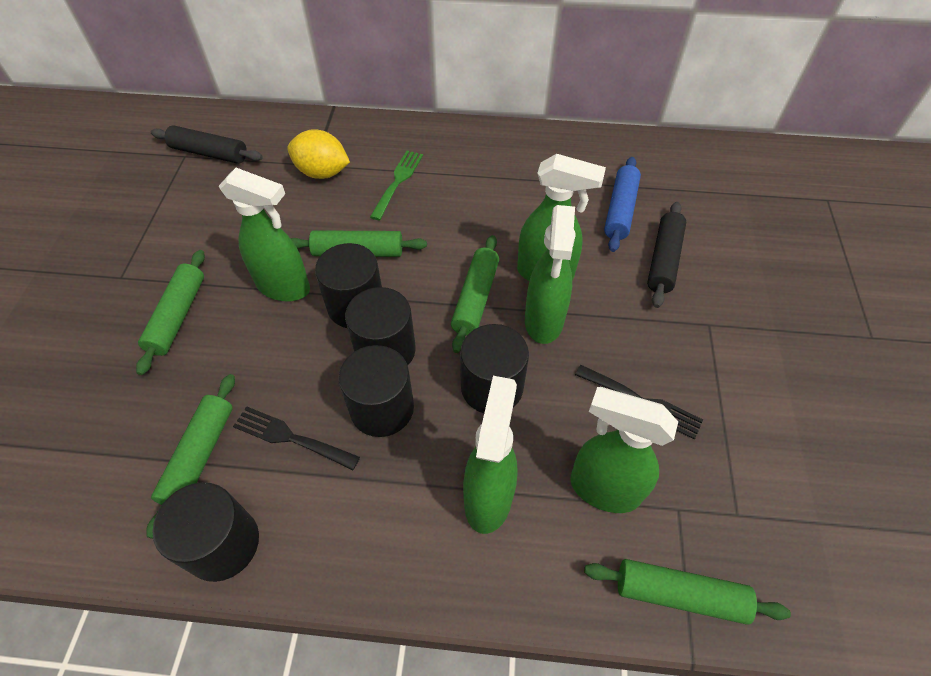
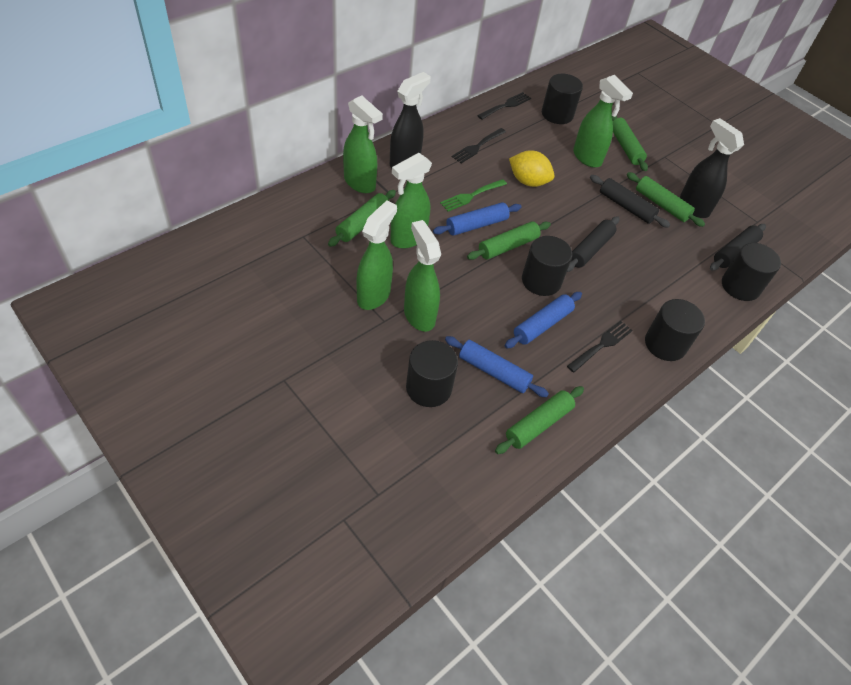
black fork: [233,406,360,470] [575,365,703,440] = 2 -> [452,128,506,163] [477,92,531,120] [567,321,633,373] = 3
black rolling pin: [151,125,263,164] [647,202,686,308] = 2 -> [567,216,619,272] [590,175,670,228] [710,224,766,271] = 3
black spray bottle: none = 0 -> [390,72,431,168] [680,118,744,218] = 2
blue rolling pin: [604,157,641,252] = 1 -> [433,202,521,236] [445,336,549,397] [505,292,582,348] = 3

